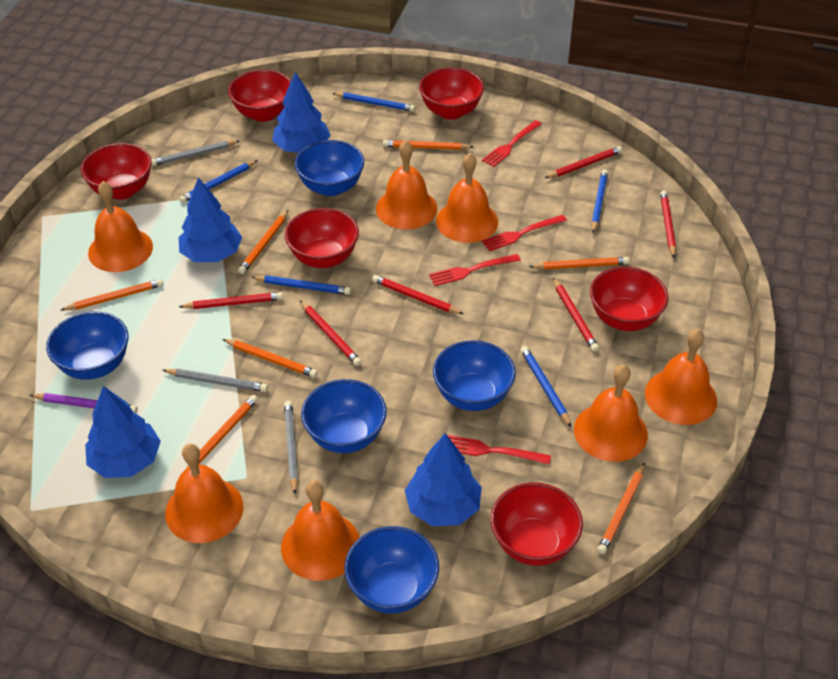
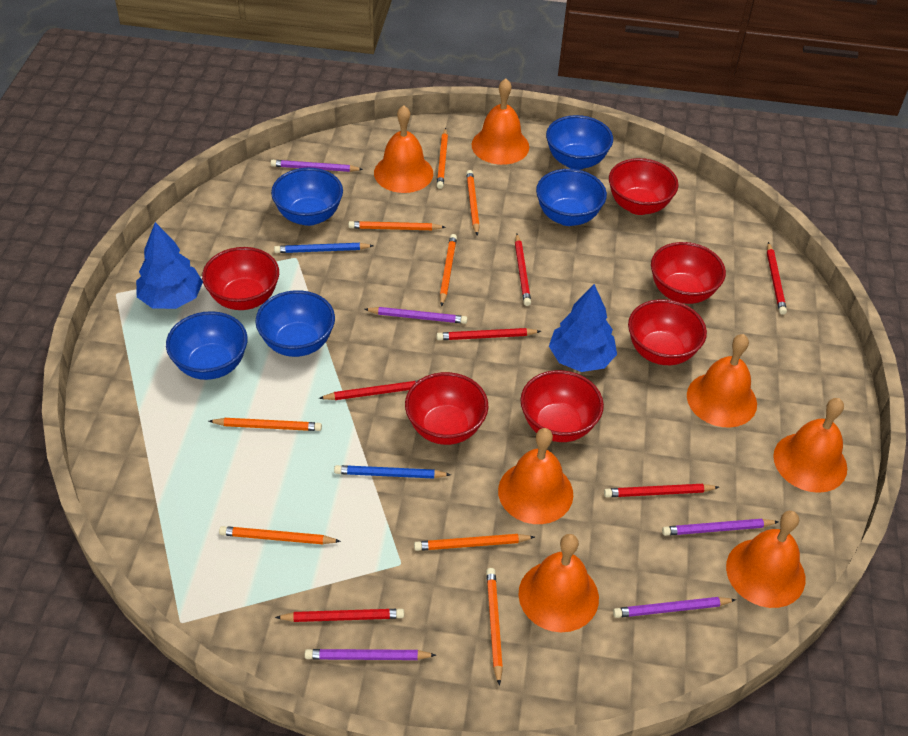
blue pencil: [179,160,258,203] [251,275,351,295] [332,92,415,112] [521,346,572,428] [591,169,608,233] = 5 -> [274,243,374,253] [334,465,451,479] = 2
blue tree: [85,386,161,478] [179,177,242,262] [272,72,331,153] [404,433,482,526] = 4 -> [136,222,203,309] [549,284,617,372] = 2
grey pencil: [151,140,239,166] [162,369,268,392] [284,401,298,494] = 3 -> none = 0
orange pencil: [61,279,164,311] [186,395,258,469] [223,339,318,378] [238,210,288,274] [383,140,473,150] [529,257,629,270] [597,462,645,554] = 7 -> [209,418,322,431] [219,526,341,544] [348,221,446,230] [414,534,535,551] [437,128,448,189] [440,234,457,307] [466,170,480,235] [486,568,503,686] = 8
purple pencil: [30,393,138,413] = 1 -> [271,160,363,172] [305,649,436,660] [364,307,468,324] [613,597,736,618] [662,519,779,536] = 5
red fork: [429,254,521,286] [447,435,551,465] [482,120,541,167] [482,215,567,251] = 4 -> none = 0

